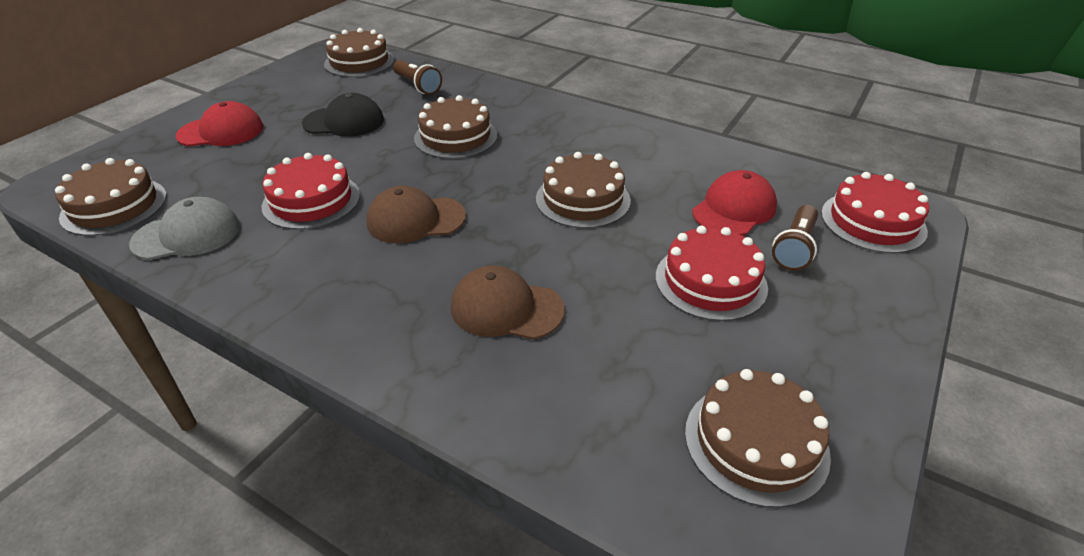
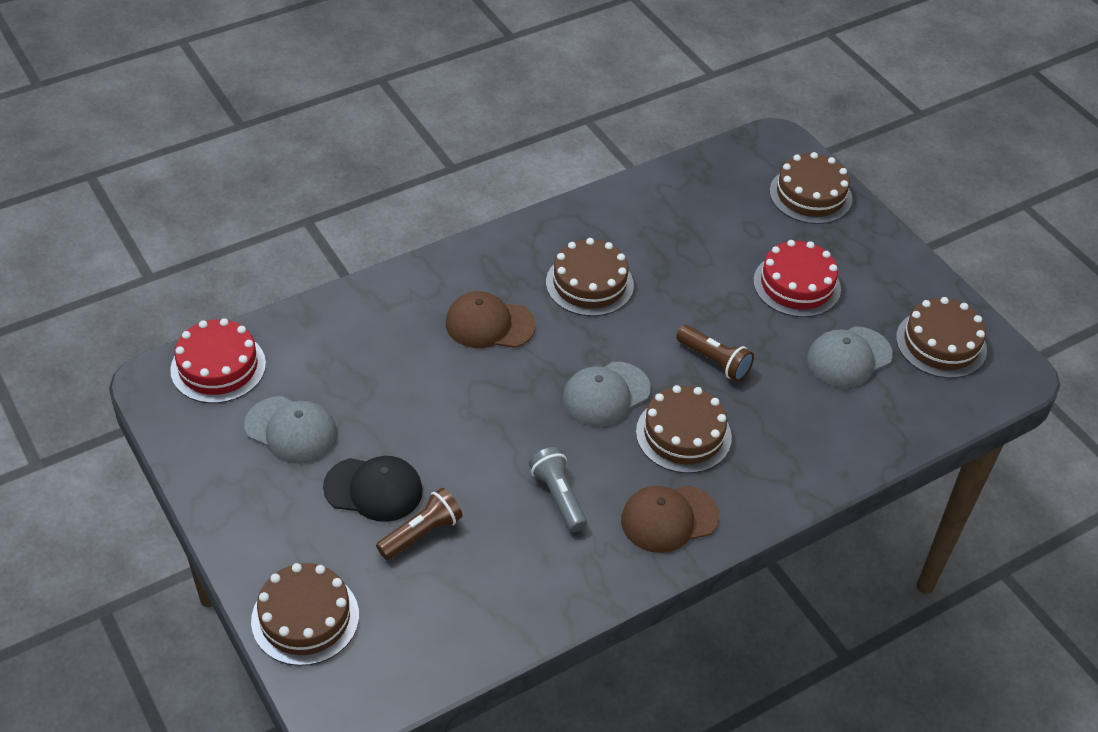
grey cap: [129,197,240,260] = 1 -> [244,396,337,464] [562,362,651,427] [807,326,893,388] = 3
grey flashlight: none = 0 -> [529,447,587,532] = 1
red cake: [262,153,360,230] [656,226,768,321] [821,172,929,253] = 3 -> [170,318,266,403] [753,240,841,317] = 2
red cap: [176,101,263,147] [692,170,777,236] = 2 -> none = 0

